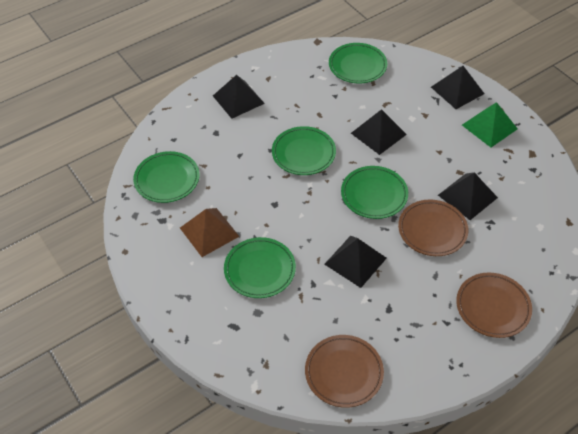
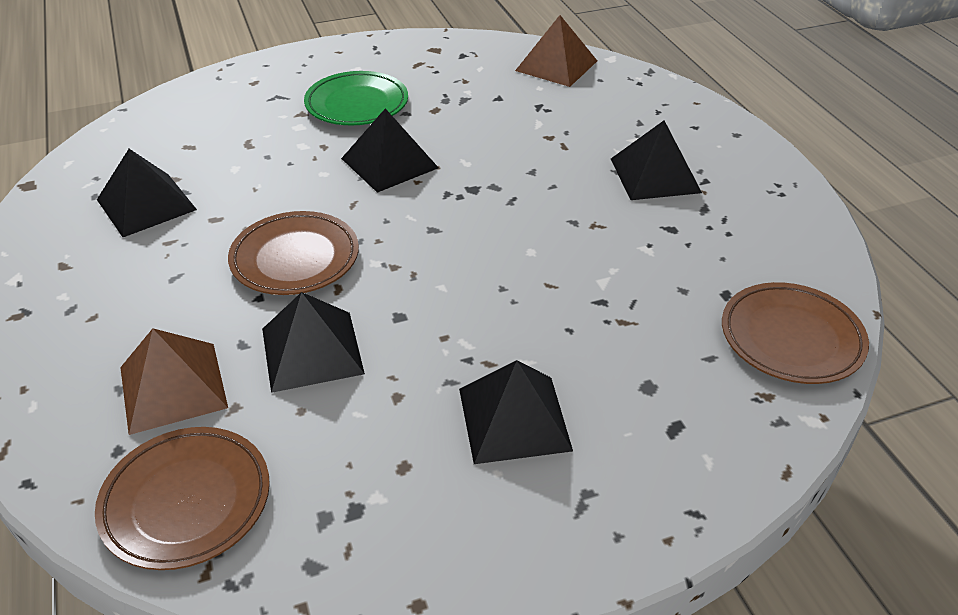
brown pyramid: [180,208,240,257] = 1 -> [120,328,228,435] [515,15,597,87] = 2
green plate: [133,151,200,203] [224,237,296,298] [272,126,336,175] [329,43,387,84] [341,166,408,219] = 5 -> [304,71,408,126] = 1
green pyramid: [462,102,518,147] = 1 -> none = 0

